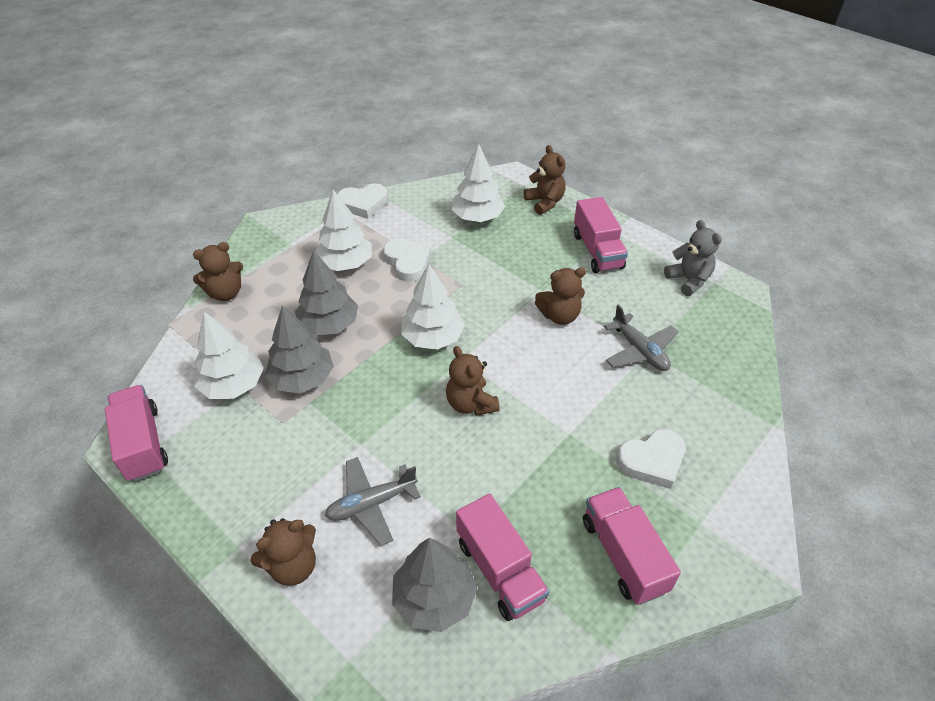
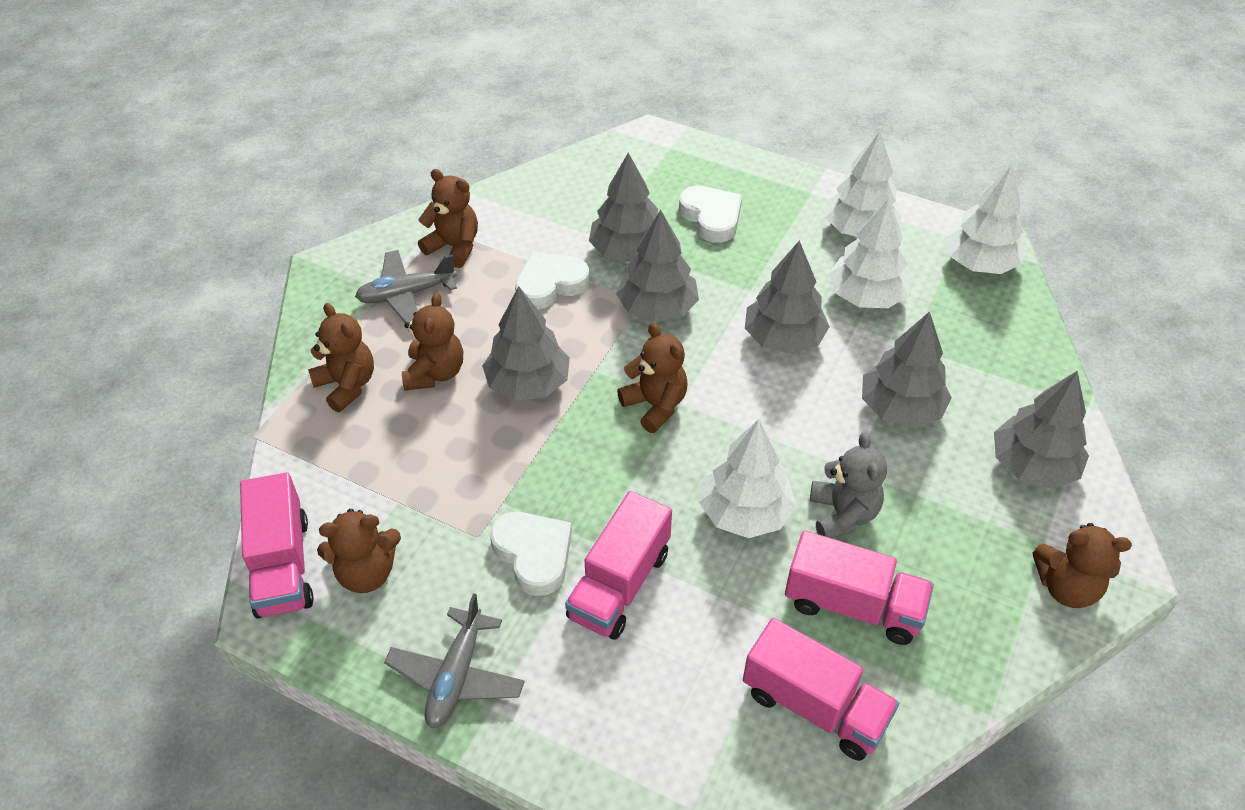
brown teddy bear: [193,242,243,301] [251,518,316,586] [446,346,500,416] [524,145,566,215] [535,268,586,325] = 5 -> [308,303,374,412] [317,509,401,593] [402,293,463,391] [418,169,478,268] [617,323,688,433] [1032,523,1132,608] = 6
grey tree: [265,305,334,394] [295,250,358,336] [392,538,478,632] = 3 -> [482,286,570,401] [589,153,658,262] [616,210,699,322] [745,240,830,354] [862,311,952,428] [994,371,1089,489] = 6

